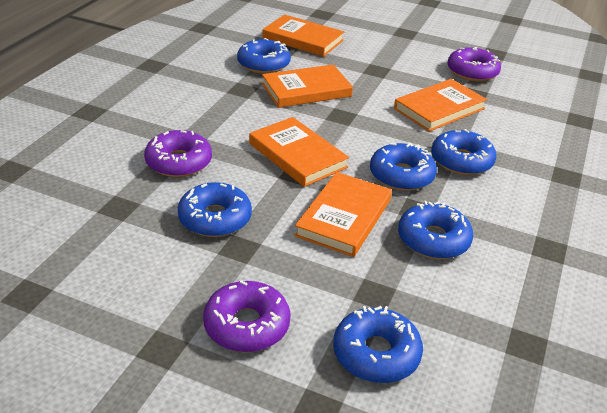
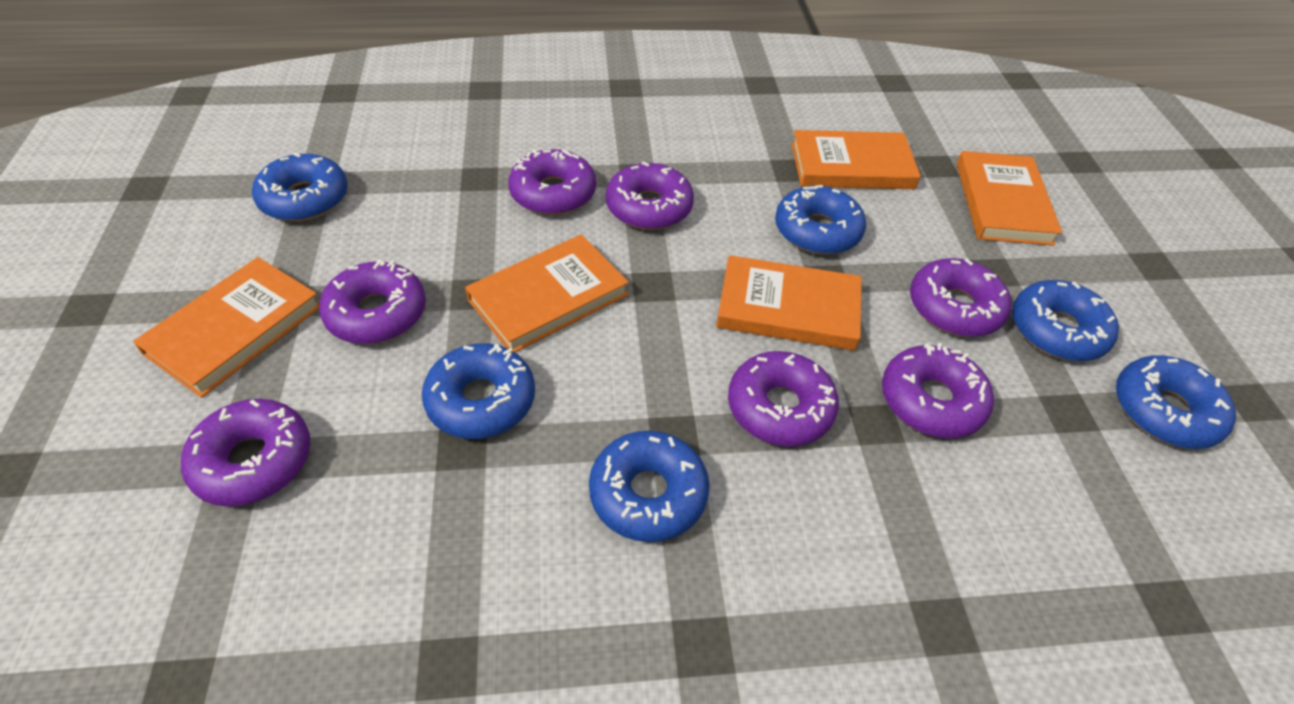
purple donut: [144,130,212,177] [203,280,291,352] [447,47,501,82] = 3 -> [181,399,311,507] [319,259,426,344] [508,149,596,215] [606,162,694,230] [728,351,839,446] [882,343,994,438] [910,258,1011,337] = 7

